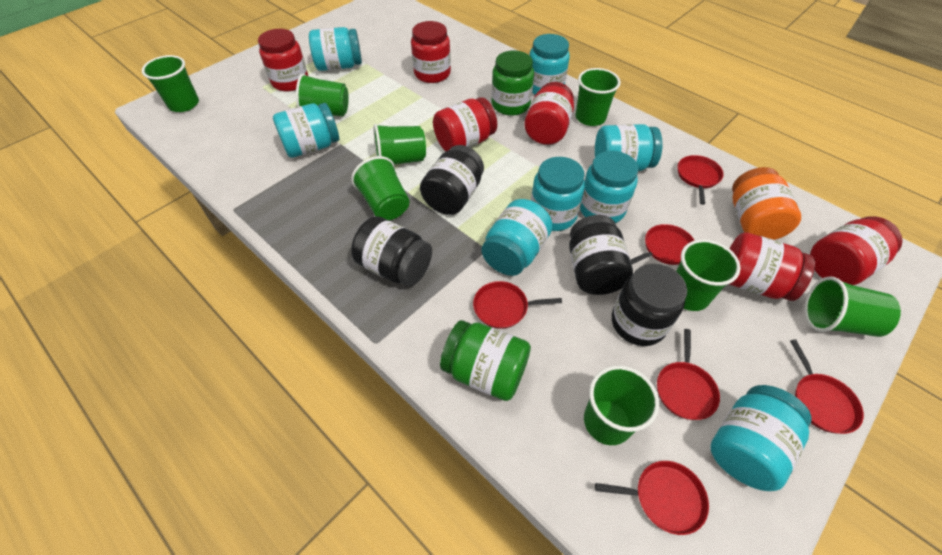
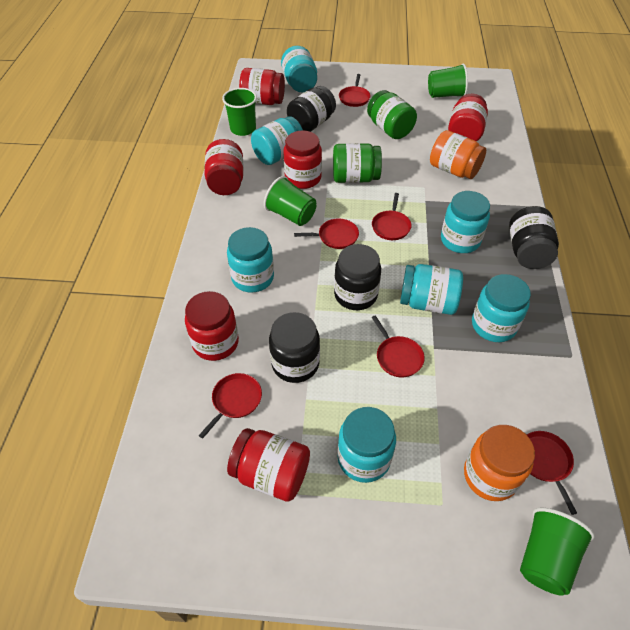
green cup: [142,55,199,112] [296,74,349,116] [351,156,409,220] [373,124,426,164] [575,68,621,126] [584,366,659,445] [676,239,741,311] [805,277,901,337] = 8 -> [222,88,257,136] [264,176,316,226] [428,64,468,98] [520,508,595,596] = 4
orange jar: [732,167,801,240] = 1 -> [430,130,486,179] [464,425,535,501] = 2
turquoise jar: [273,103,339,158] [309,27,362,71] [481,199,553,276] [529,34,570,95] [531,157,585,231] [580,151,638,223] [595,124,663,171] [710,385,811,491] = 8 -> [227,227,274,293] [251,116,303,165] [281,46,317,93] [337,407,396,483] [400,264,463,315] [441,191,490,253] [472,274,531,342] = 7

